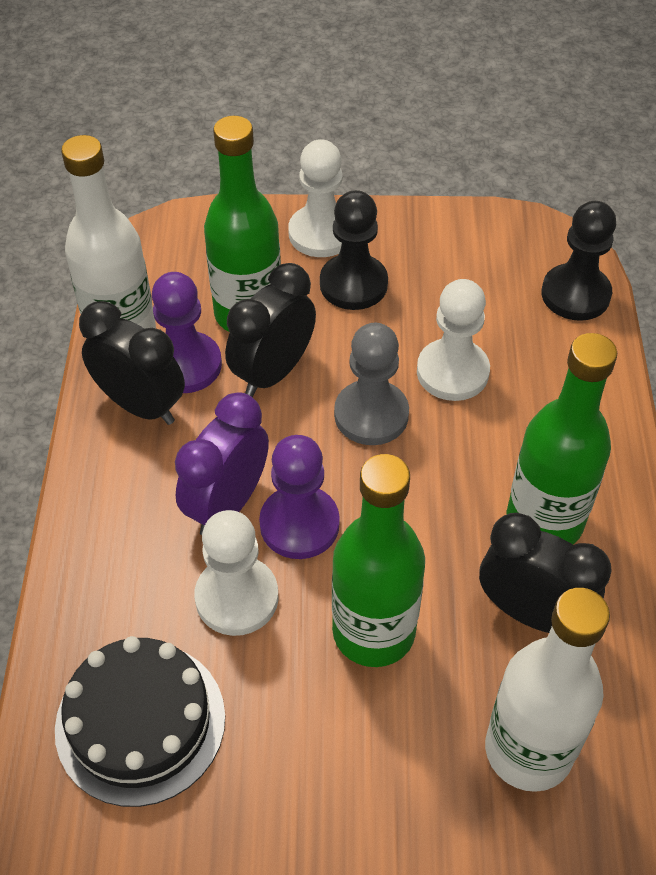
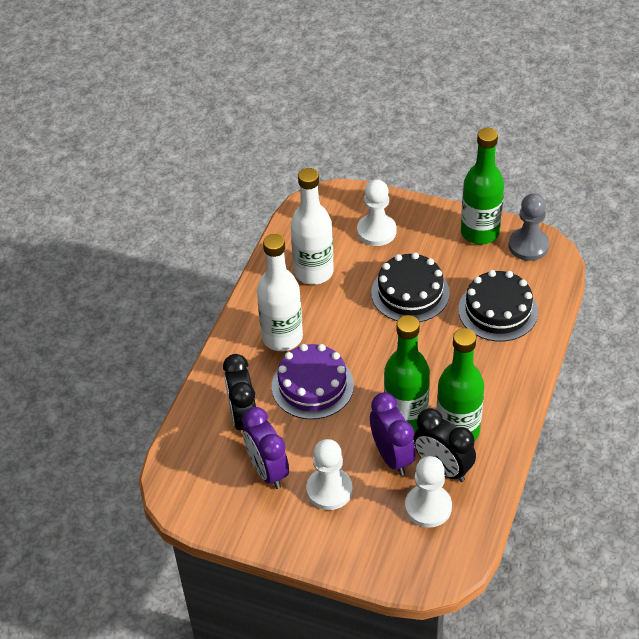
black cake: [55,636,225,807] = 1 -> [371,252,450,322] [458,270,538,342] = 2
black clock: [79,301,185,425] [225,263,316,397] [479,513,612,633] = 3 -> [223,354,256,430] [413,408,476,482] = 2
black pawn: [320,190,388,310] [541,201,616,321] = 2 -> none = 0
purple cake: none = 0 -> [272,344,354,419] = 1
purple clock: [175,392,269,535] = 1 -> [242,407,289,489] [370,392,416,475] = 2
purple pawn: [152,272,222,393] [259,435,340,559] = 2 -> none = 0

